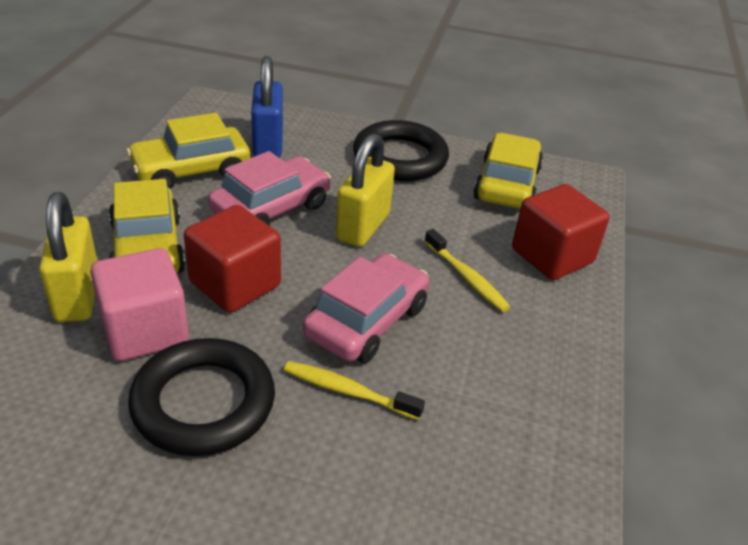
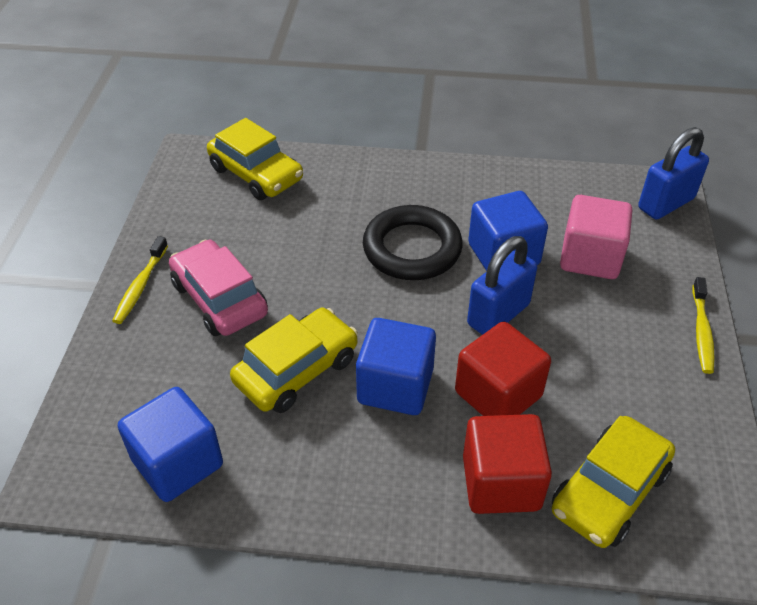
black ring: [128,338,275,456] [353,120,449,181] = 2 -> [363,205,463,280] = 1
blue cube: none = 0 -> [118,387,223,502] [356,318,436,415] [468,191,548,271] = 3
blue padlock: [251,56,283,158] = 1 -> [467,236,537,335] [638,127,709,220] = 2
pink car: [208,151,331,226] [303,253,429,363] = 2 -> [169,240,268,336] = 1
yellow padlock: [39,192,97,322] [336,133,395,247] = 2 -> none = 0

